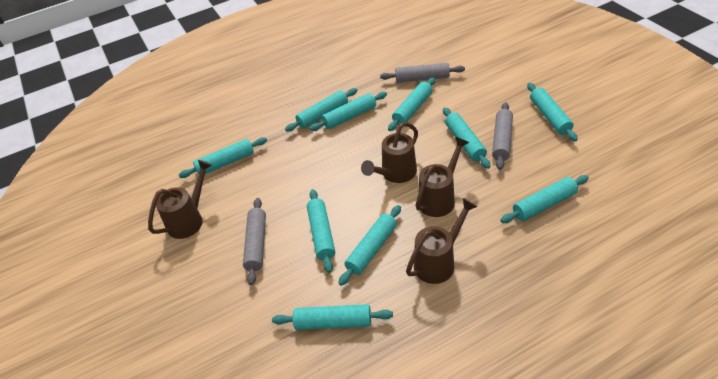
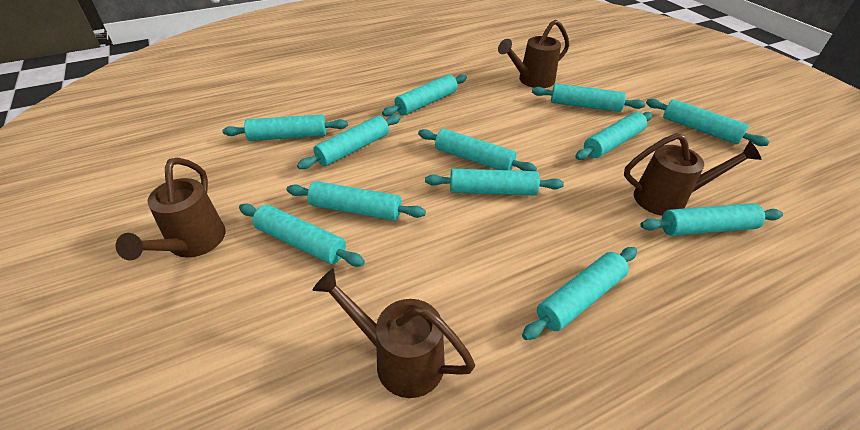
grey rolling pin: [243,198,266,285] [380,63,465,83] [492,102,513,170] = 3 -> none = 0
turquoise rolling pin: [179,137,267,178] [272,304,393,330] [285,88,357,132] [307,189,335,273] [310,92,387,131] [338,205,401,286] [388,77,435,131] [443,107,490,169] [500,175,589,223] [527,83,578,142] = 10 -> [223,115,348,141] [239,204,365,267] [287,181,426,221] [297,114,401,169] [382,74,467,116] [418,129,537,171] [425,169,564,195] [522,247,637,340] [532,83,645,112] [575,112,652,160] [640,203,783,236] [646,99,770,146] = 12

